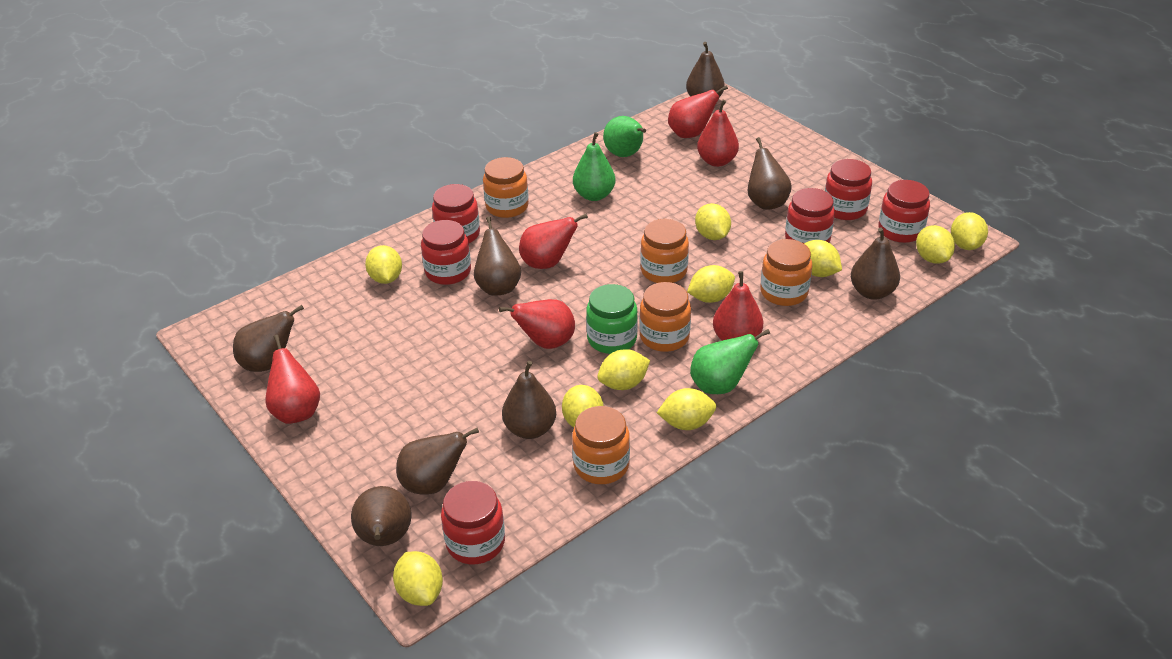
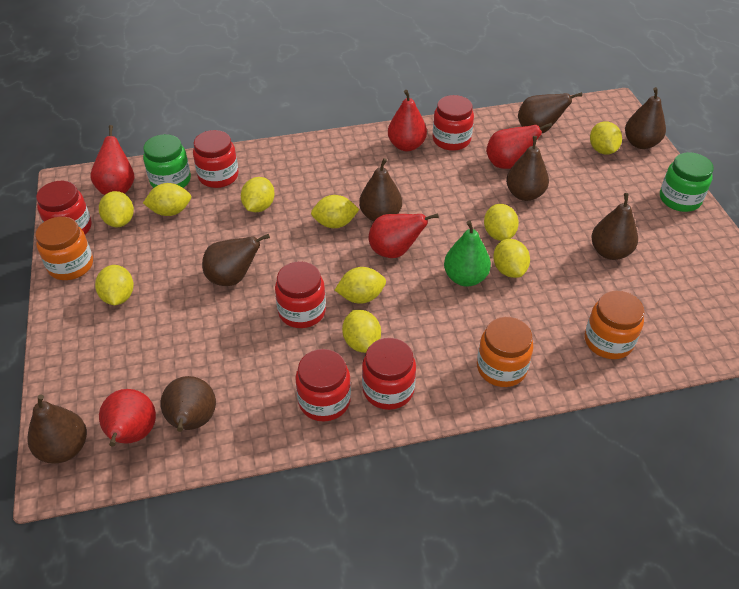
green jar: [586,284,638,354] = 1 -> [143,134,191,188] [660,152,714,212] = 2
green pear: [573,132,615,201] [603,116,646,157] [690,329,770,394] = 3 -> [444,220,491,287] = 1
orange jar: [483,157,529,218] [572,406,630,484] [639,282,691,352] [640,219,689,283] [760,239,812,306] = 5 -> [35,217,93,280] [477,317,533,387] [585,291,644,359] = 3
red pear: [265,335,320,424] [499,299,575,349] [519,214,588,269] [668,85,728,138] [697,100,739,167] [713,271,763,341] = 6 -> [91,125,134,195] [99,389,156,446] [369,214,439,258] [388,90,427,151] [486,123,552,169] = 5

